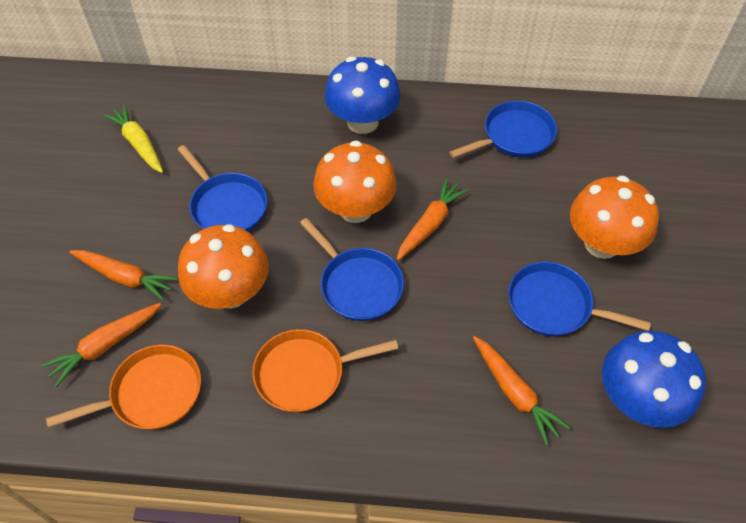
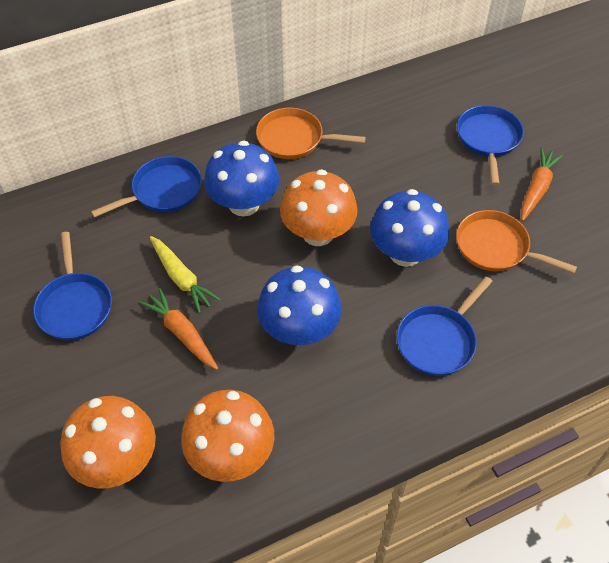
blue mushroom: [325,56,401,134] [602,331,706,428] = 2 -> [204,141,280,216] [257,265,342,345] [370,189,449,267] = 3
orange carrot: [42,303,161,387] [69,250,178,301] [397,178,468,261] [473,336,570,446] = 4 -> [139,288,218,370] [521,148,563,221] = 2

